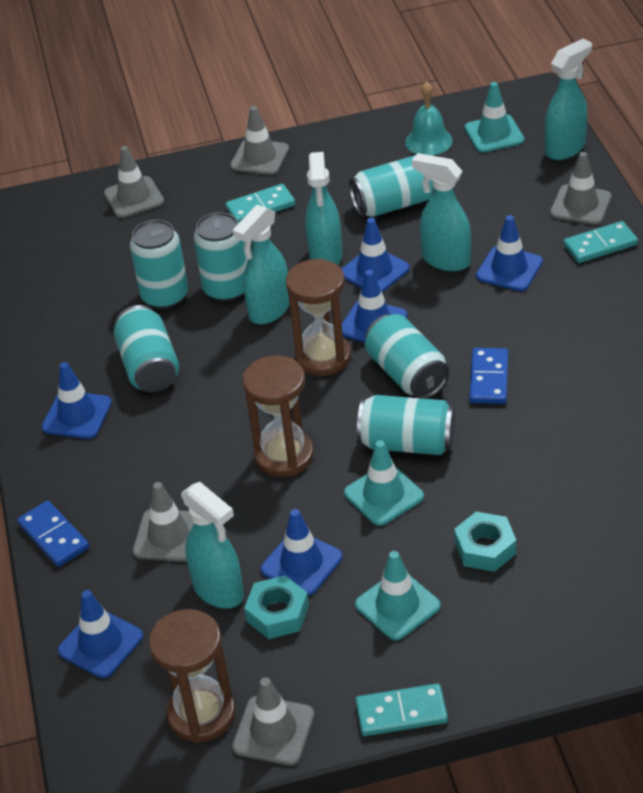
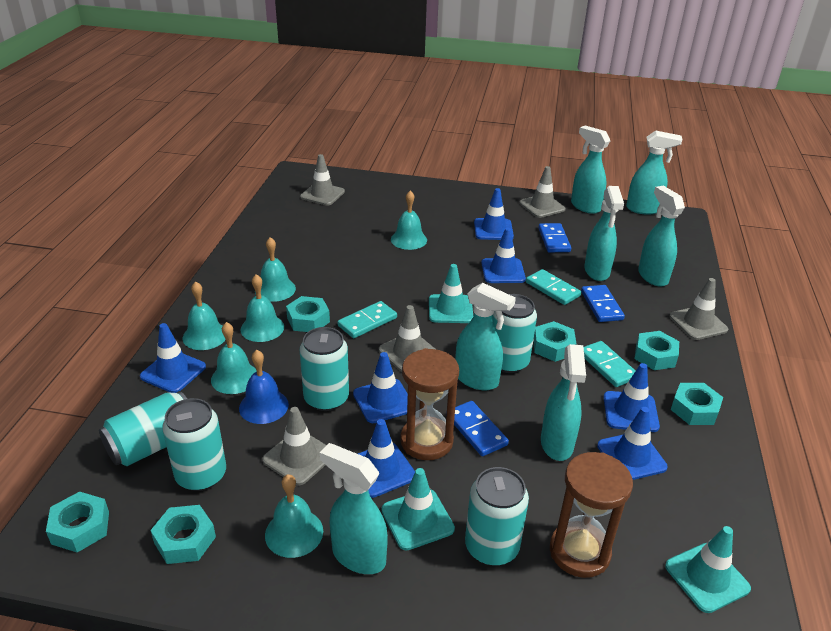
blue bell: none = 0 -> [239,350,289,424] = 1
blue domino: [17,500,89,567] [469,348,508,404] = 2 -> [446,401,509,456] [538,223,571,252] [581,285,625,322] = 3
blue traffic cone: [42,362,112,439] [58,590,143,679] [261,509,343,596] [341,218,410,293] [342,270,408,343] [476,215,543,291] = 6 -> [140,323,206,393] [353,352,408,423] [358,419,415,498] [474,188,514,240] [481,228,526,283] [597,407,668,480] [604,363,660,432] = 7
brown hourglass: [149,609,235,743] [243,355,314,477] [286,258,351,376] = 3 -> [400,348,459,460] [550,452,633,578] = 2
turquoise bell: [405,81,453,156] = 1 -> [183,281,226,350] [211,322,257,394] [240,274,284,342] [255,237,296,302] [265,474,323,558] [391,191,427,250] = 6
turquoise can: [114,305,179,392] [130,220,188,309] [194,212,248,302] [349,155,434,217] [357,395,455,455] [365,314,449,399] = 6 -> [99,391,187,466] [162,398,226,491] [300,327,349,411] [465,467,529,566] [492,294,537,373] = 5
turquoise nut: [244,575,309,639] [454,512,516,572] = 2 -> [46,492,109,553] [150,505,216,564] [286,296,330,332] [533,321,576,362] [634,331,679,370] [671,383,723,425] = 6
turquoise spray bottle: [181,482,244,609] [233,205,290,324] [305,152,342,265] [412,153,471,271] [545,39,592,160] = 5 -> [320,443,388,574] [456,283,516,390] [541,344,586,461] [571,126,611,214] [584,186,624,281] [626,130,682,215] [638,186,685,287] = 7

